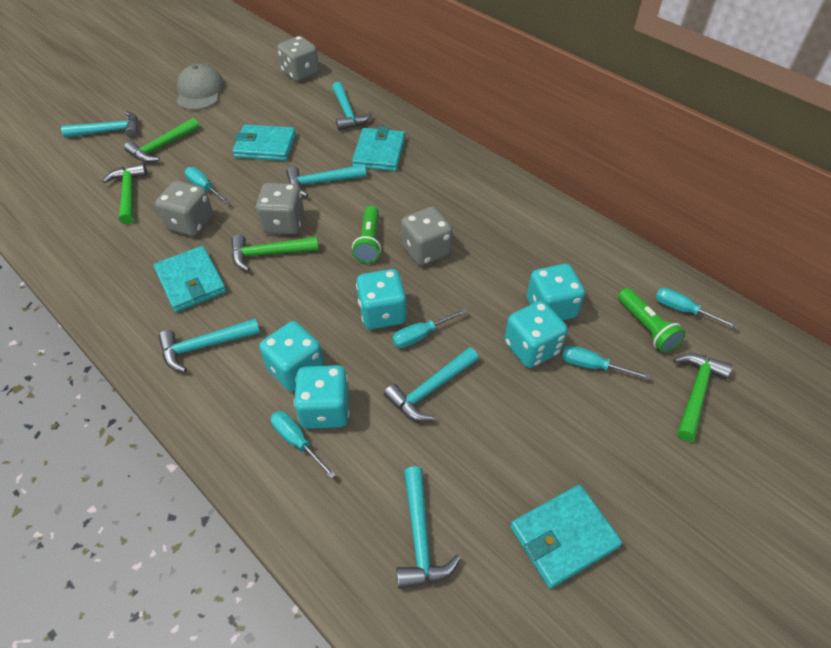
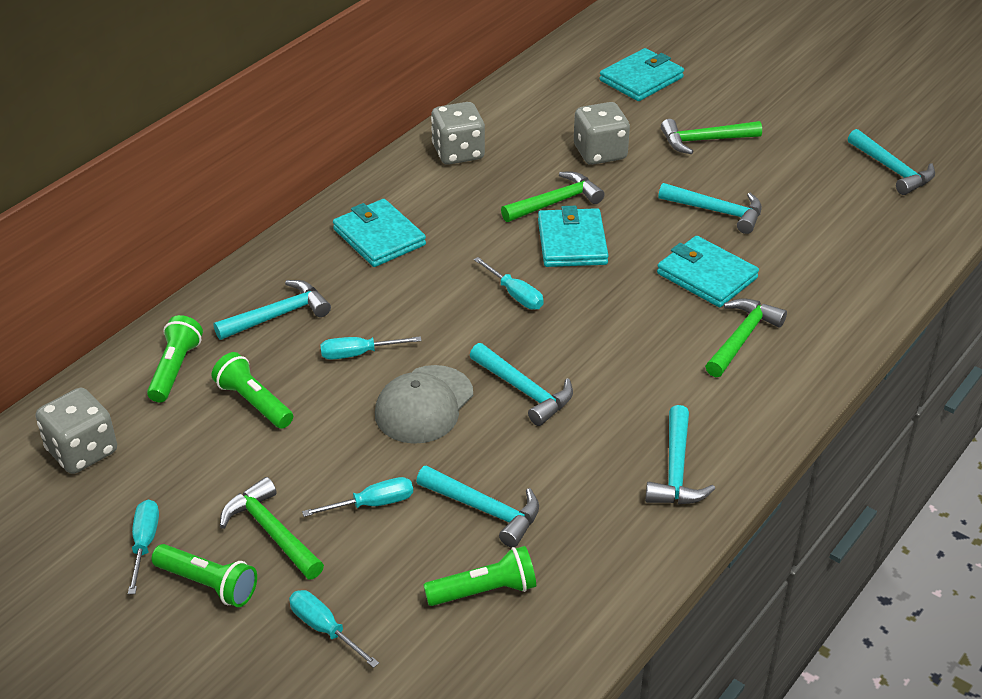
green flashlight: [352,206,381,263] [618,288,686,353] = 2 -> [147,315,203,402] [151,544,257,607] [212,352,293,429] [423,546,536,606] = 4
grey dice: [155,181,213,236] [256,183,304,234] [277,36,319,82] [401,207,453,266] = 4 -> [36,388,117,474] [431,102,485,165] [574,102,630,165] = 3
turquoise dice: [259,321,325,391] [294,365,349,429] [356,269,407,329] [504,301,568,368] [527,264,585,321] = 5 -> none = 0

